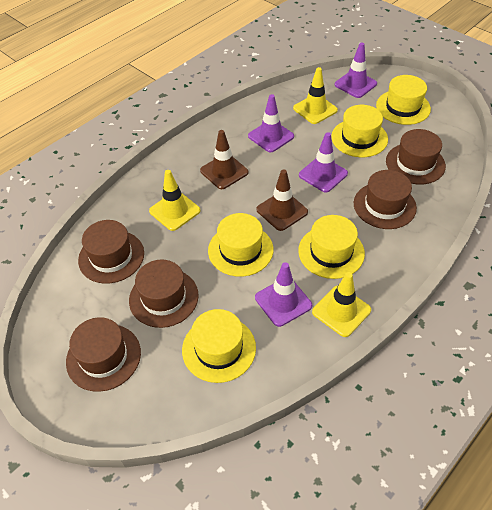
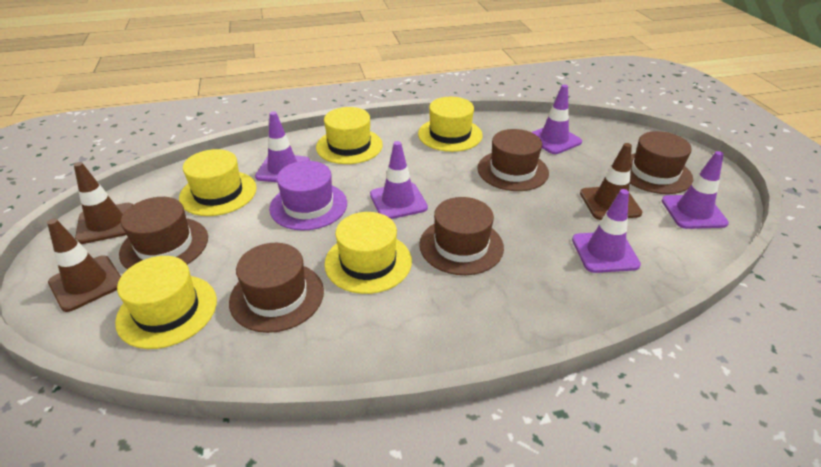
brown traffic cone: [200,130,248,189] [256,169,308,231] = 2 -> [47,219,121,312] [74,162,133,244] [580,143,642,220] = 3
purple hat: none = 0 -> [269,161,347,230] = 1
purple traffic cone: [248,94,294,152] [255,262,312,327] [299,132,348,193] [334,42,377,98] = 4 -> [255,111,310,182] [370,141,428,219] [531,85,582,154] [572,189,641,273] [662,151,729,229] = 5
yellow traffic cone: [149,170,200,231] [293,67,338,124] [312,272,371,337] = 3 -> none = 0

